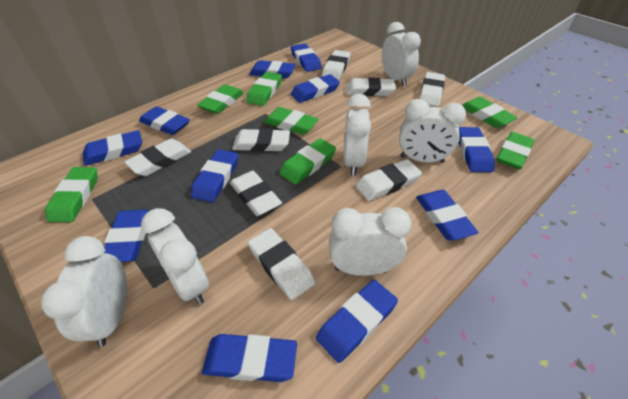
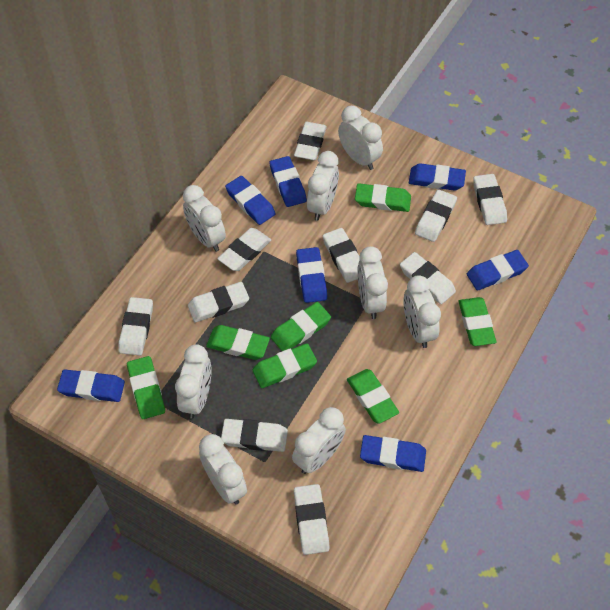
blue eraser: [83,130,142,166] [104,210,150,262] [139,106,190,135] [191,149,238,202] [202,334,297,382] [249,60,296,79] [291,43,322,72] [291,74,340,103] [316,280,398,363] [416,190,478,240] [459,127,495,172] = 11 -> [57,370,125,402] [225,176,276,225] [270,156,307,207] [296,247,327,303] [360,435,426,472] [409,163,466,191] [467,250,529,291] = 7
white clock: [41,236,127,347] [141,208,209,305] [329,207,411,276] [343,94,371,176] [382,22,421,86] [399,99,466,163] = 6 -> [175,344,212,419] [183,185,226,252] [199,434,247,504] [292,407,346,474] [307,151,339,221] [338,106,383,170] [357,246,388,319] [403,275,441,348] = 8
white eraser: [124,139,191,176] [230,171,282,216] [232,128,290,152] [248,228,315,300] [322,50,350,80] [346,78,396,96] [356,159,422,201] [419,72,445,106] = 8 -> [118,297,153,356] [188,282,249,323] [217,228,271,271] [221,419,288,452] [294,122,327,160] [294,484,330,555] [323,228,360,283] [400,252,456,304] [415,189,457,242] [473,174,507,225] = 10

